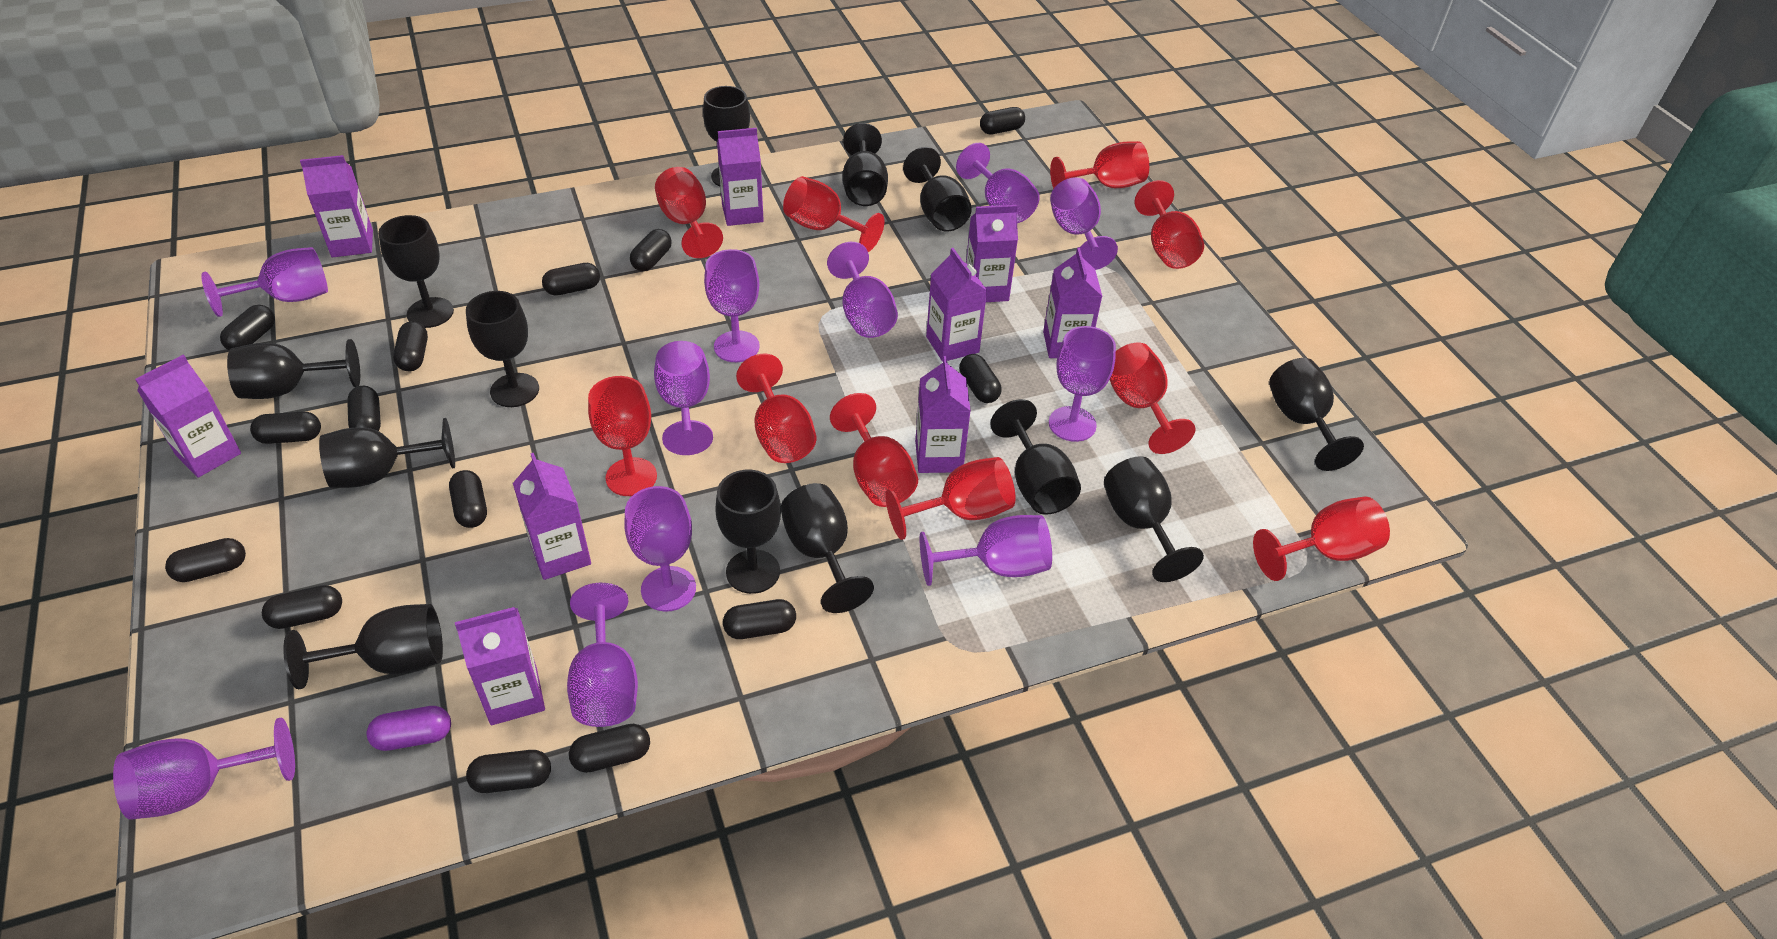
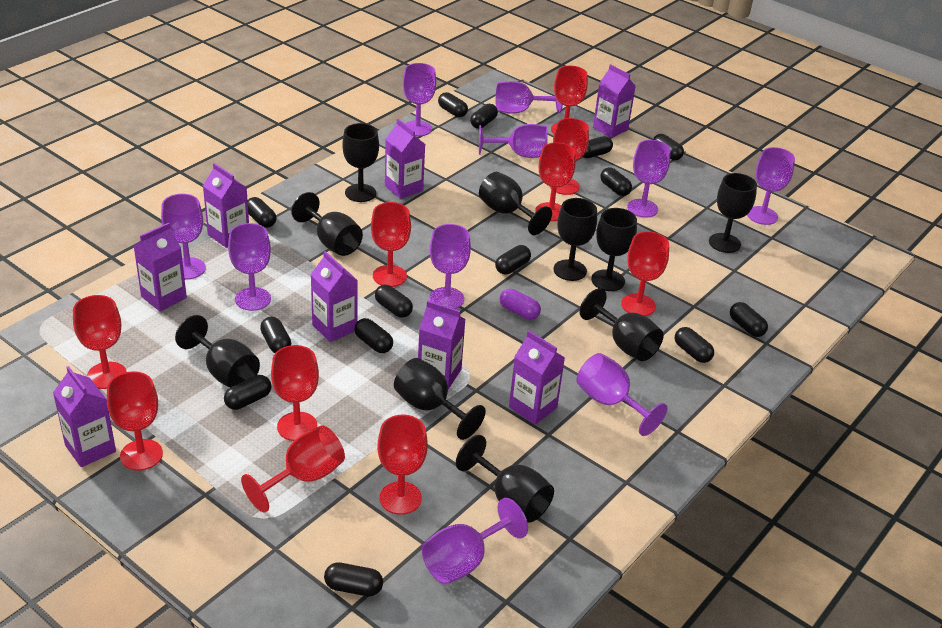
black goblet: [227,339,360,399] [283,604,443,689] [319,418,455,488] [378,215,454,328] [466,291,539,407] [703,86,750,186] [715,470,781,594] [781,483,874,613] [842,123,888,206] [903,147,972,232] [990,399,1081,515] [1104,456,1204,582] [1269,358,1364,471] = 13 -> [175,315,260,388] [291,192,363,256] [342,123,379,202] [394,358,486,440] [456,435,554,523] [479,172,552,235] [553,198,597,281] [579,288,663,361] [591,208,637,291] [709,173,757,253] = 10
purple carton: [135,355,241,478] [300,155,373,257] [455,607,545,725] [513,453,591,580] [717,128,764,226] [915,356,971,473] [926,248,987,362] [966,205,1018,302] [1043,247,1103,358] = 9 -> [53,366,116,467] [133,223,187,311] [203,163,249,248] [311,251,358,342] [385,119,425,199] [418,301,466,389] [509,331,565,425] [593,64,636,138] = 8
purple goblet: [113,718,295,820] [201,247,328,317] [567,583,638,727] [624,486,696,612] [654,341,713,455] [704,249,760,362] [827,242,898,338] [920,515,1052,586] [956,143,1040,223] [1049,326,1116,442] [1050,177,1118,270] = 11 -> [161,194,206,279] [228,223,271,311] [403,63,436,136] [422,498,528,584] [430,224,471,309] [479,124,548,158] [495,81,563,114] [576,353,668,436] [627,140,671,218] [747,147,795,225] = 10

